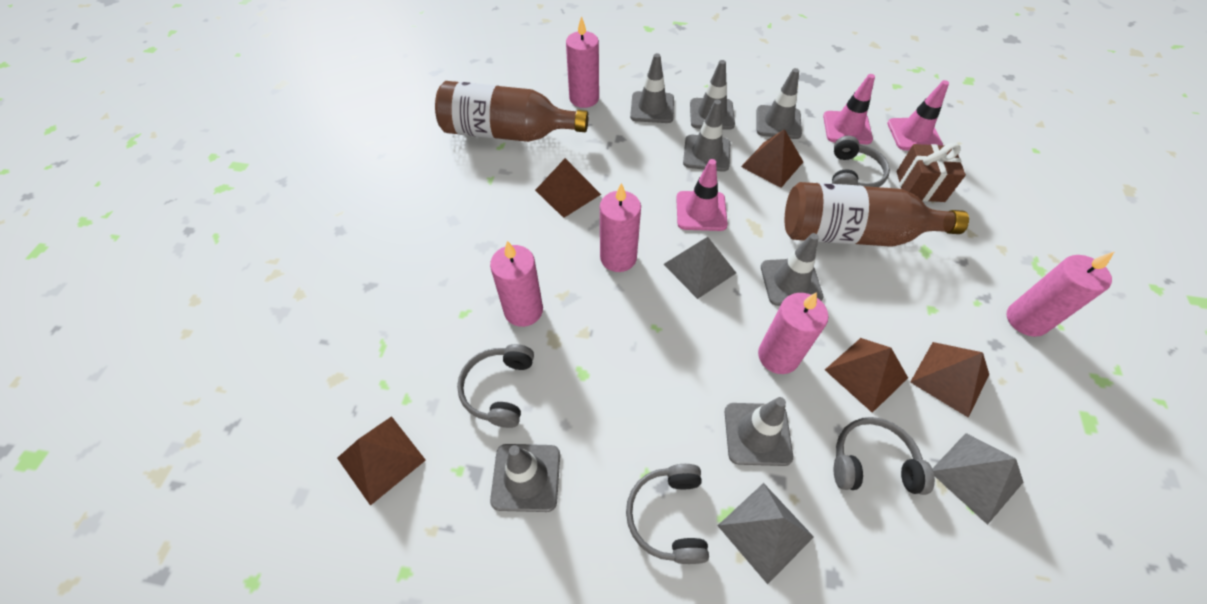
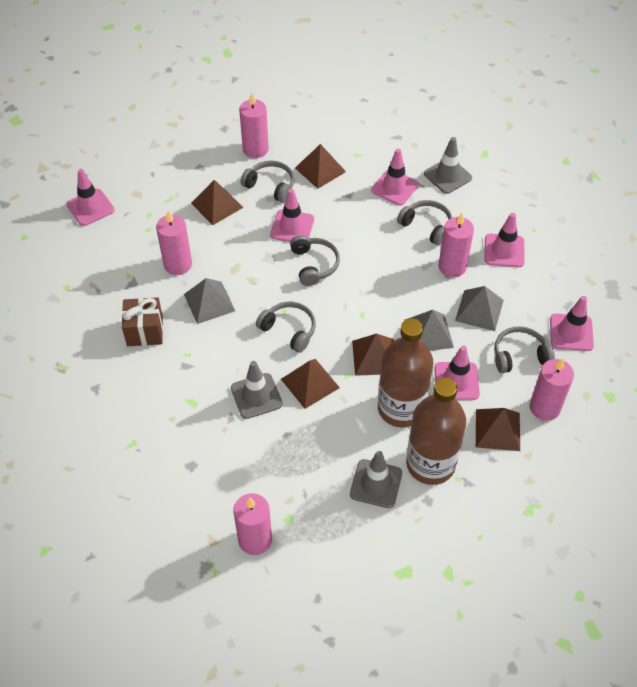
grey headphones: [457,344,534,428] [626,464,709,564] [832,136,890,187] [834,417,935,495] = 4 -> [241,161,294,203] [256,302,316,353] [290,235,340,286] [397,200,452,246] [494,326,555,373] = 5
grey traffic cone: [490,444,560,512] [630,53,674,123] [683,100,730,172] [690,60,735,130] [725,397,793,466] [757,68,802,139] [761,233,824,306] = 7 -> [231,361,283,419] [350,451,402,508] [424,137,472,194] = 3
pink traffic cone: [676,159,728,231] [823,74,875,144] [887,80,949,151] = 3 -> [67,169,115,226] [270,189,314,242] [371,149,419,206] [434,346,480,400] [484,213,525,267] [550,296,594,351] = 6

